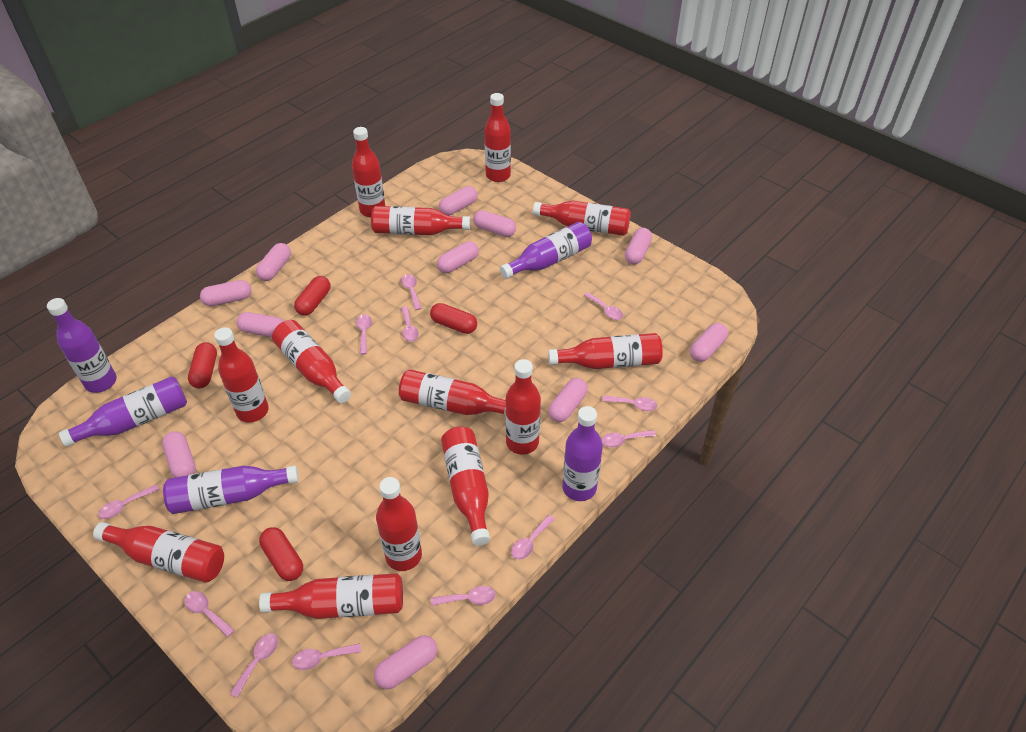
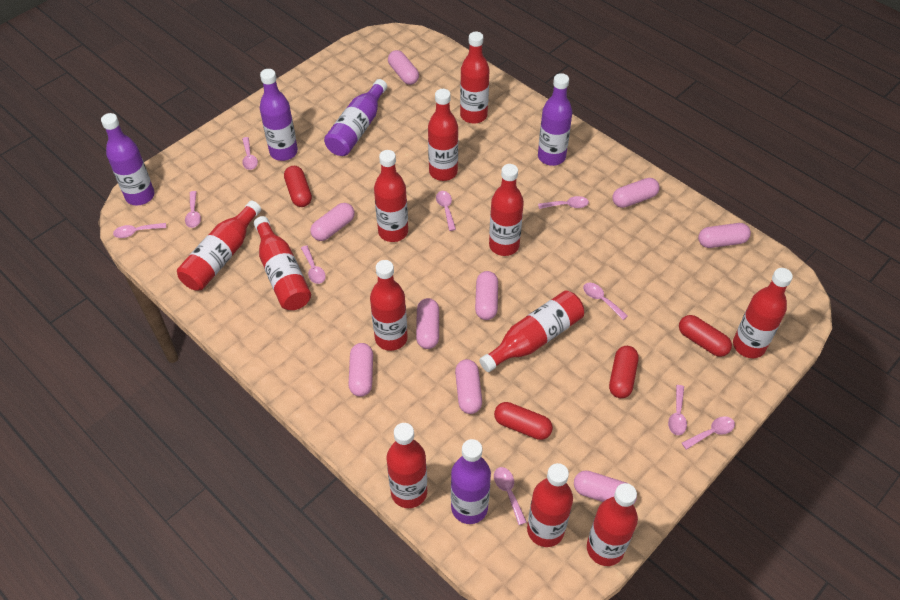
pink capsule: [162,431,196,478] [200,280,252,306] [237,312,284,337] [256,243,291,281] [374,635,437,690] [437,241,479,273] [439,186,478,216] [473,210,516,237] [548,378,588,422] [625,228,652,265] [690,323,728,362] = 11 -> [310,203,355,241] [348,343,373,397] [388,50,419,85] [416,298,439,349] [455,359,482,414] [475,271,498,320] [574,471,637,504] [612,178,660,208] [698,223,751,248] = 9
pink spoon: [98,484,159,519] [184,591,234,637] [229,633,278,698] [292,643,361,670] [356,314,372,354] [401,274,422,310] [401,307,419,342] [431,586,496,606] [511,515,555,560] [584,292,623,320] [601,430,656,447] [602,395,657,411] = 12 -> [113,223,166,238] [185,191,201,228] [242,137,258,170] [301,245,326,284] [436,191,456,231] [494,467,527,525] [538,196,589,209] [583,283,628,320] [668,385,687,435] [682,416,735,450] = 10
red bottle: [93,522,224,583] [214,327,269,423] [259,573,403,619] [272,320,351,403] [352,127,385,217] [371,206,470,235] [376,477,422,571] [399,369,506,415] [441,426,490,546] [484,93,511,182] [505,359,541,455] [533,201,631,236] [548,333,663,369] = 13 -> [177,201,261,291] [254,216,311,310] [370,260,408,351] [374,150,408,242] [386,423,427,508] [428,89,458,181] [460,32,489,124] [479,291,584,372] [489,164,524,256] [527,463,573,547] [587,483,638,566] [733,268,793,358] = 12

